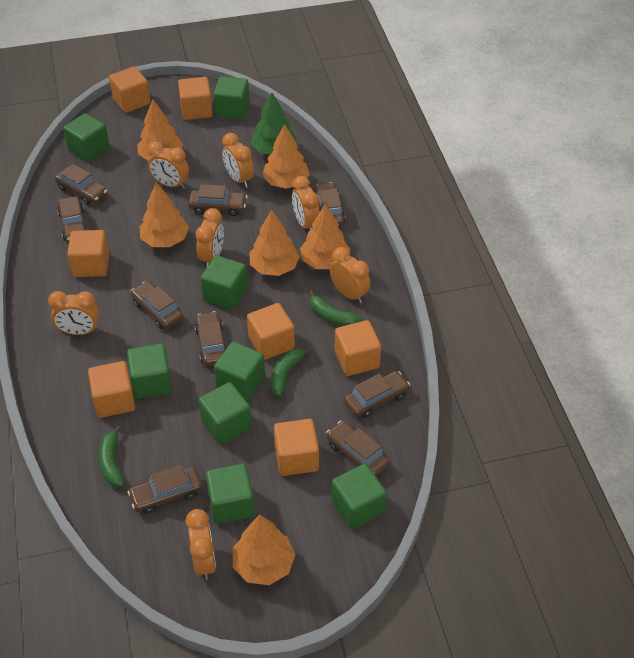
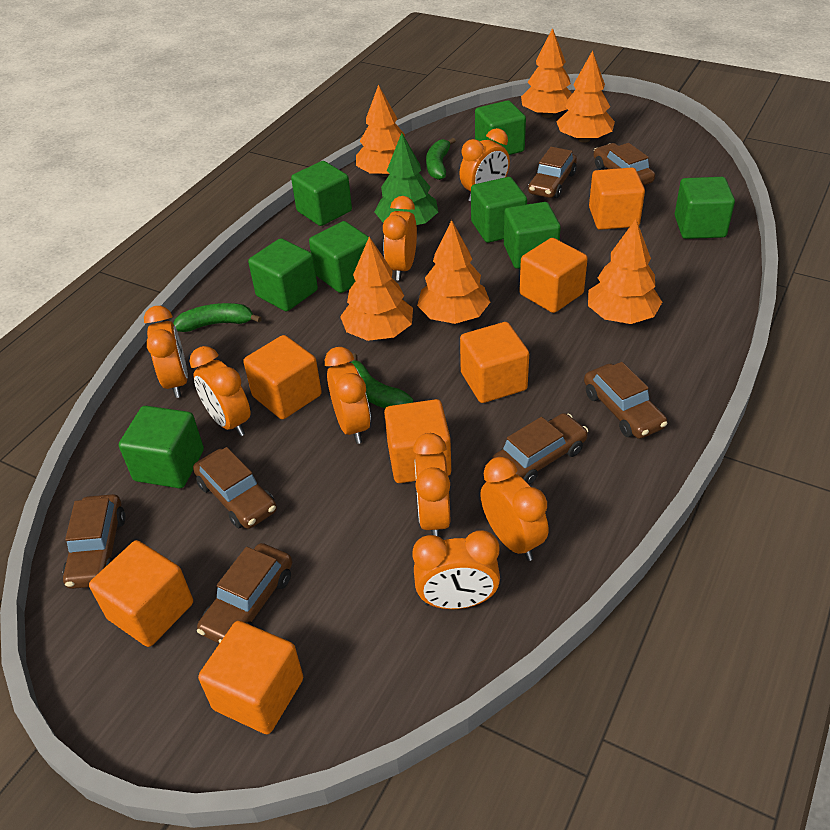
brown car: [55,164,107,205] [57,196,88,242] [127,465,203,514] [131,281,184,329] [188,184,247,216] [194,311,227,366] [314,182,345,226] [326,421,390,477] [344,371,410,418] = 9 -> [63,494,126,589] [193,447,277,529] [197,543,292,644] [492,413,588,485] [528,147,577,198] [584,362,667,439] [593,143,655,186] = 7
orange clock: [48,291,99,335] [147,141,189,189] [186,509,216,580] [196,208,224,268] [222,133,254,188] [292,176,320,231] [330,247,370,304] = 7 -> [144,306,188,398] [189,346,250,436] [325,347,371,444] [383,196,417,280] [412,530,500,609] [413,433,450,537] [459,128,510,202] [480,457,548,561] = 8

